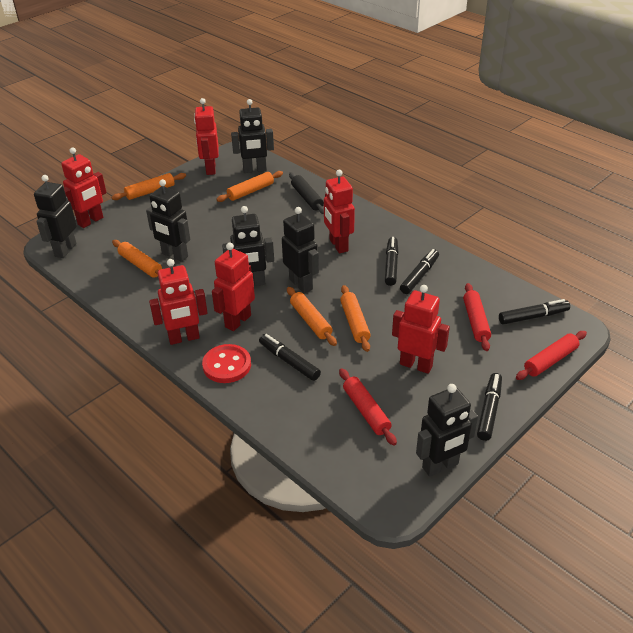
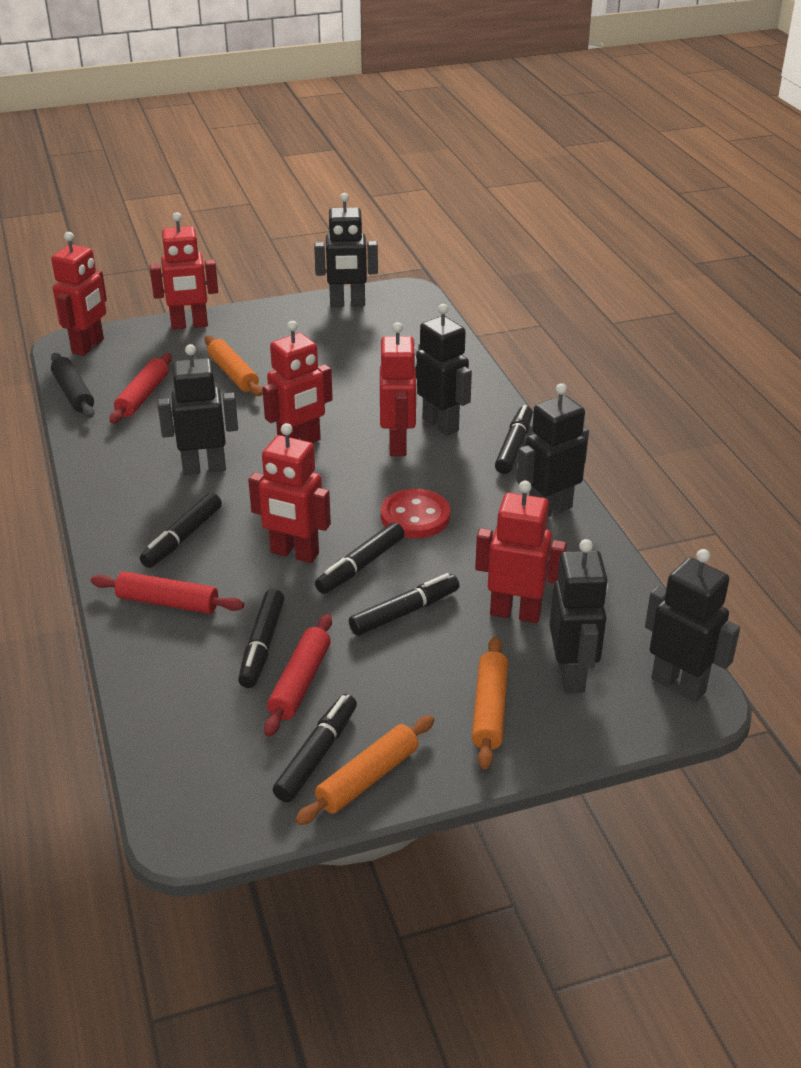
black marker: [259,334,321,381] [385,237,399,286] [400,249,439,294] [477,373,502,441] [499,299,570,325] = 5 -> [140,493,222,568] [238,589,285,688] [273,694,357,802] [315,522,405,594] [349,573,459,636] [495,405,533,474] = 6
orange rolling pin: [112,173,186,200] [112,240,162,278] [216,171,283,202] [287,287,337,346] [340,285,371,352] = 5 -> [205,335,262,396] [295,715,435,825] [472,636,508,769] = 3

